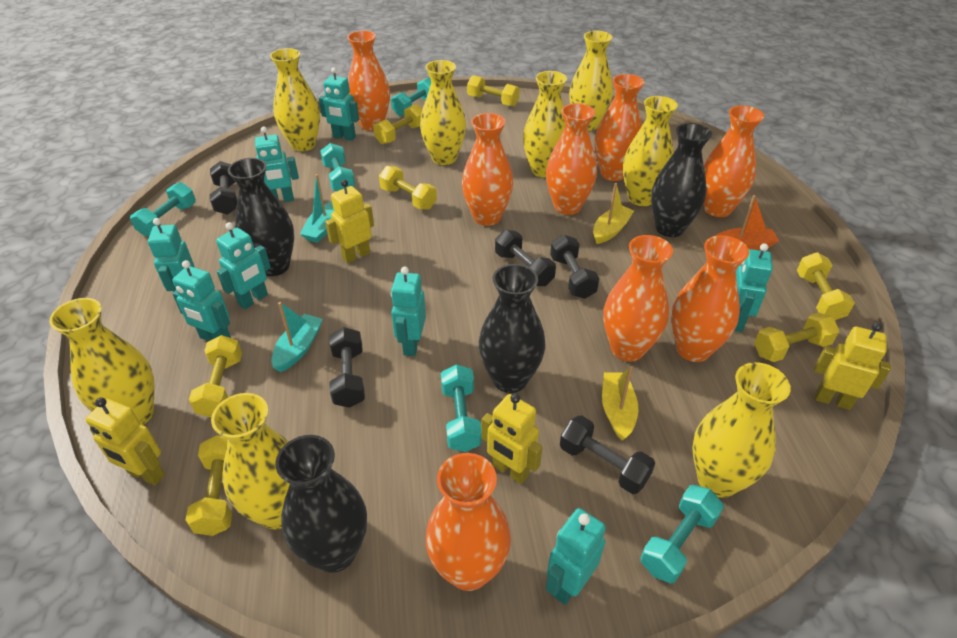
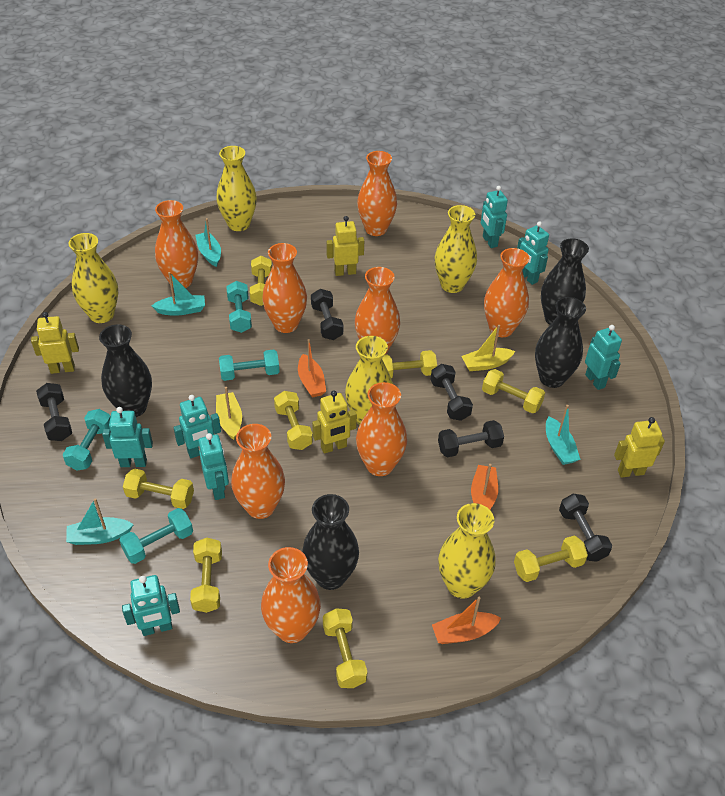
orange boat: [715,195,779,250] = 1 -> [298,339,326,398] [432,597,501,644] [471,464,498,510] = 3
turquoise boat: [271,302,323,372] [300,174,334,243] = 2 -> [66,498,134,545] [152,272,205,316] [195,218,221,267] [546,405,581,465] = 4
turquoise dumbbell: [130,182,196,236] [320,143,355,191] [391,78,431,116] [441,365,482,452] [640,485,724,583] = 5 -> [63,409,111,471] [120,508,193,564] [219,349,279,381] [226,281,252,333] = 4
turquoise robot: [148,218,195,292] [172,260,231,341] [216,222,271,309] [255,126,299,202] [319,67,359,141] [391,267,426,356] [546,508,606,605] [734,243,773,332] = 8 -> [102,407,153,467] [122,575,180,636] [173,395,221,458] [199,433,229,500] [481,186,508,248] [517,222,549,285] [585,325,622,390] = 7
yellow dumbbell: [186,435,232,536] [189,335,242,417] [373,104,423,144] [379,166,437,210] [467,75,520,107] [754,312,839,362] [797,252,855,320] = 7 -> [123,468,194,509] [190,538,222,613] [250,256,272,306] [274,391,313,450] [323,609,367,688] [382,350,437,378] [482,369,545,413] [514,536,588,582] = 8
yellow vase: [49,298,155,425] [211,393,290,529] [270,48,320,151] [420,60,466,165] [523,71,567,178] [569,31,613,131] [623,96,678,206] [692,362,791,498] = 8 -> [68,233,118,323] [216,146,257,231] [345,336,393,425] [435,205,477,293] [438,503,496,599] = 5

